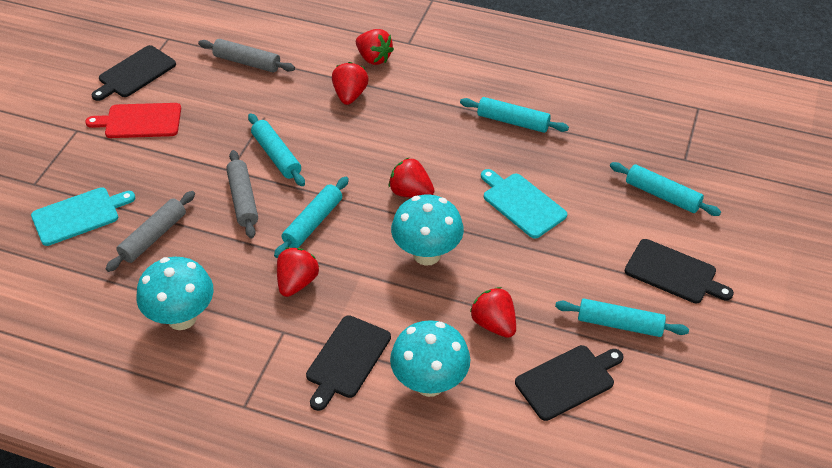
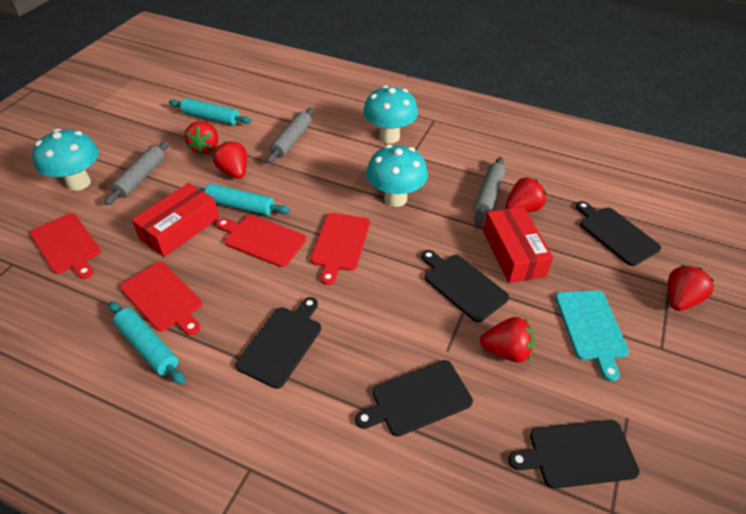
black cutting board: [92,45,176,101] [306,315,391,411] [515,345,623,421] [625,239,734,303] = 4 -> [235,297,321,389] [355,360,473,437] [421,250,509,323] [508,420,640,489] [576,201,661,266] = 5
red box: none = 0 -> [132,183,219,257] [483,207,553,283] = 2
red cutting board: [85,103,181,138] = 1 -> [30,213,101,279] [120,262,202,336] [216,215,306,267] [311,213,370,285] = 4
turquoise cutting board: [31,187,135,246] [481,169,567,239] = 2 -> [555,290,629,381] = 1
turquoise rolling pin: [248,113,305,186] [274,177,349,258] [460,97,569,133] [555,299,689,337] [610,162,721,216] = 5 -> [109,301,185,385] [169,98,252,125] [194,184,290,216] = 3

